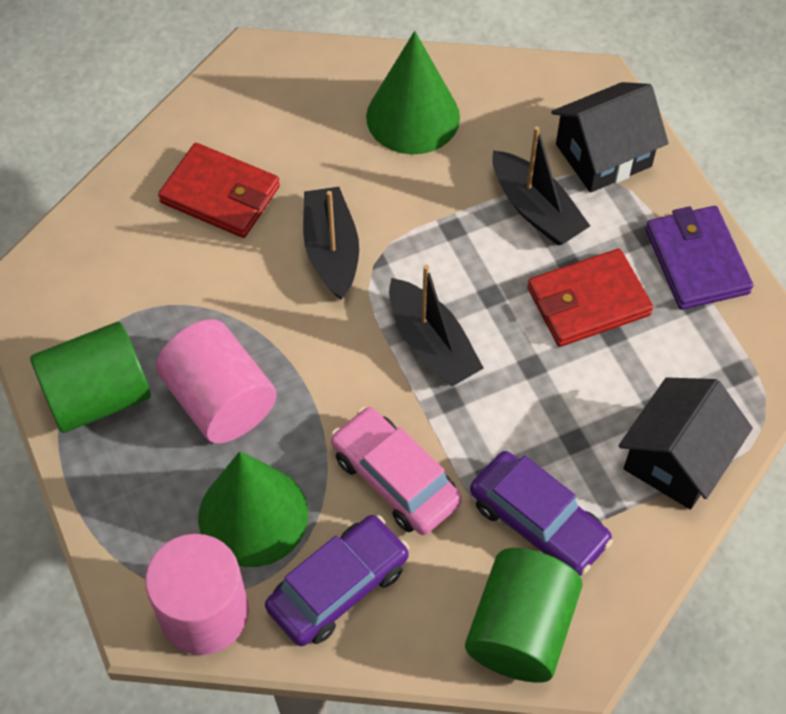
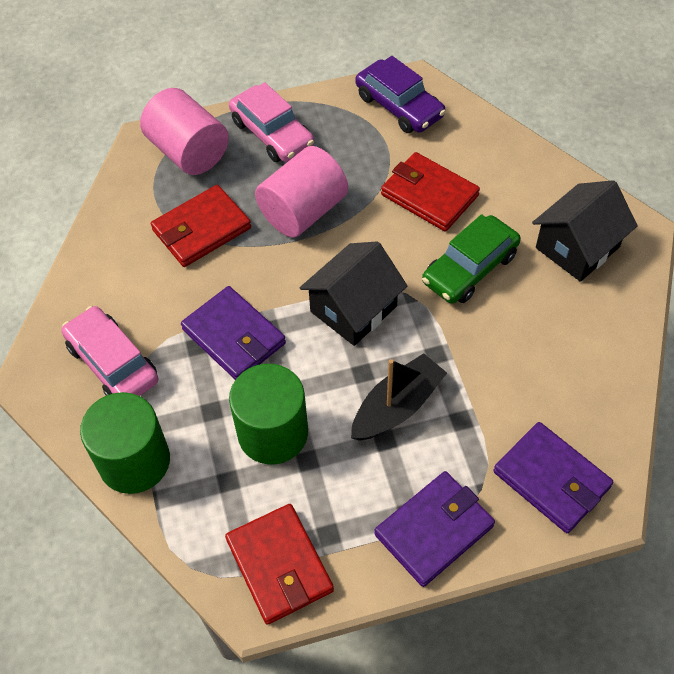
black boat: [303,187,359,300] [389,265,484,387] [492,126,590,246] = 3 -> [351,353,447,441] = 1
green car: none = 0 -> [422,214,521,304] = 1
green cone: [198,451,308,567] [366,31,460,154] = 2 -> none = 0
pink car: [331,407,462,535] = 1 -> [62,306,159,396] [229,82,314,162] = 2
purple car: [265,515,409,646] [470,451,613,576] = 2 -> [355,56,446,133] = 1
purple wallet: [645,206,753,310] = 1 -> [181,286,286,380] [374,471,495,587] [493,422,613,533] = 3
red wallet: [158,143,280,238] [527,249,653,347] = 2 -> [151,185,251,267] [225,504,334,625] [381,152,480,231] = 3

